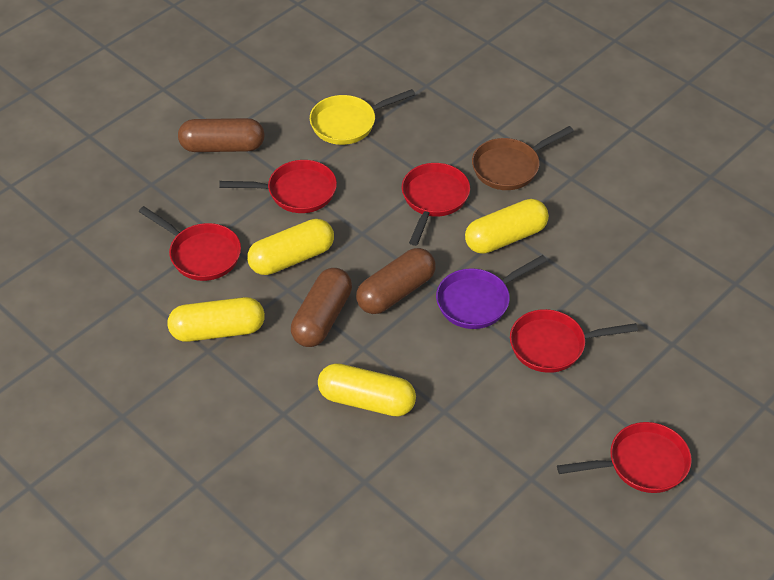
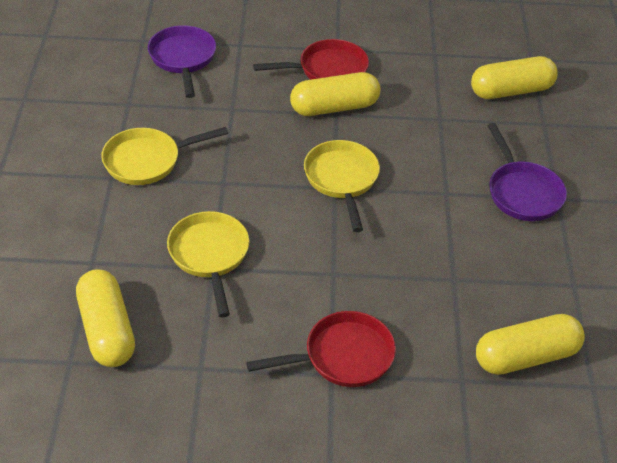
brown capsule: [178,118,265,152] [291,268,352,347] [356,248,436,314] = 3 -> none = 0
brown pan: [472,126,574,190] = 1 -> none = 0
purple pan: [436,255,547,329] = 1 -> [148,25,216,98] [487,123,567,221] = 2
red pan: [139,206,241,281] [219,160,337,213] [402,163,470,246] [510,309,638,373] [557,422,692,493] = 5 -> [246,311,396,387] [253,39,369,80] = 2
yellow pan: [310,89,415,145] = 1 -> [101,127,228,185] [167,211,249,318] [304,140,380,232] = 3

